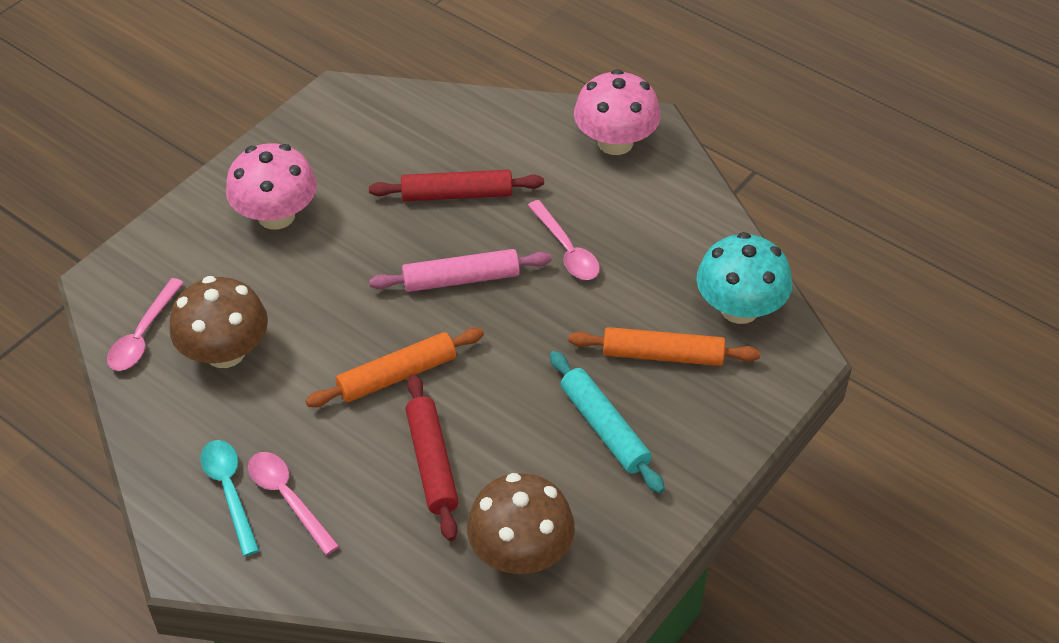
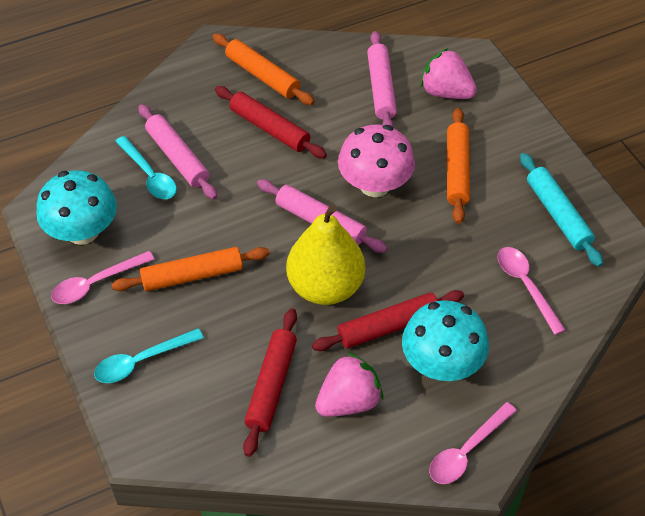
brown mushroom: [169,276,268,368] [467,473,575,574] = 2 -> none = 0
orange rolling pin: [306,328,484,407] [569,327,760,366] = 2 -> [112,247,270,291] [213,34,314,105] [447,108,470,224] = 3
pink mushroom: [226,143,317,230] [574,69,661,155] = 2 -> [338,124,415,197] = 1
pink rolling pin: [369,249,551,292] = 1 -> [138,104,217,200] [257,179,387,253] [367,31,397,128] = 3
pink strawberry: none = 0 -> [315,352,383,417] [420,48,477,99] = 2
red rolling pin: [369,170,544,201] [406,374,459,541] = 2 -> [215,86,327,159] [243,308,297,457] [312,290,464,351] = 3
turquoise mushroom: [697,232,792,324] = 1 -> [36,170,117,245] [402,300,489,381] = 2
turquoise spoon: [200,440,260,556] = 1 -> [94,328,204,383] [115,136,177,199] = 2
yellow pear: none = 0 -> [286,205,365,305] = 1

